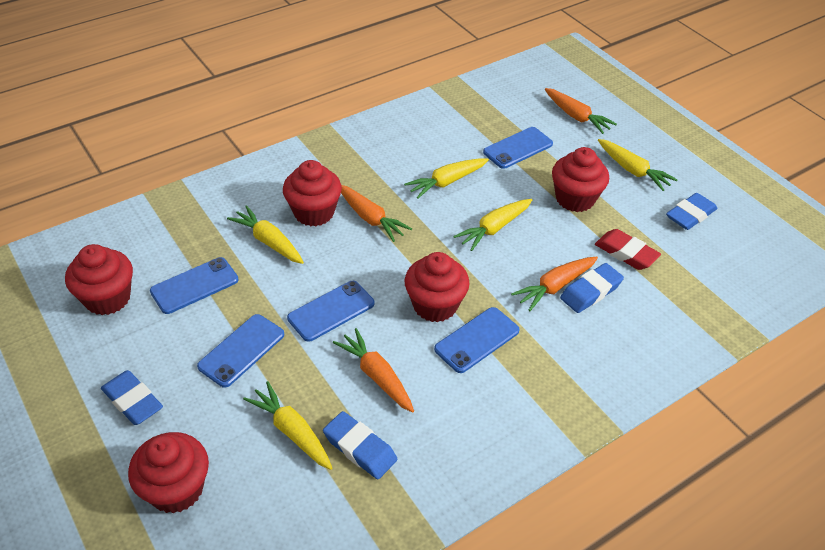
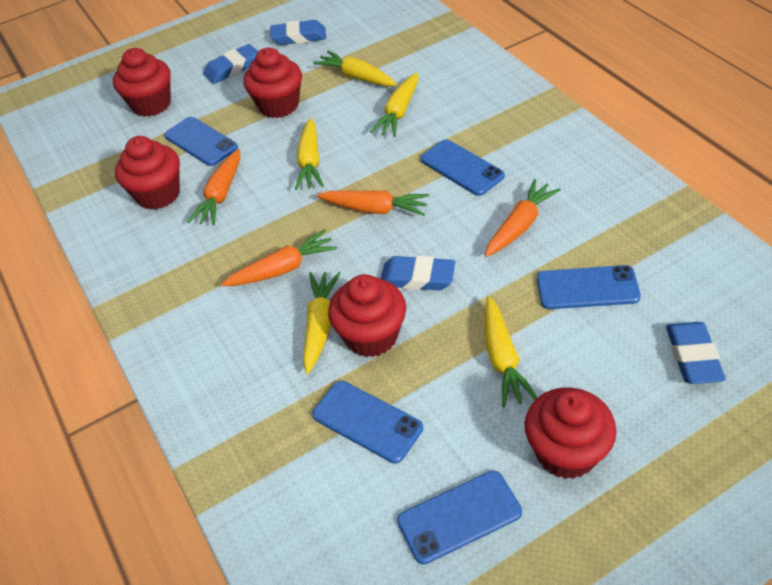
red eraser: [595,229,661,270] = 1 -> none = 0

